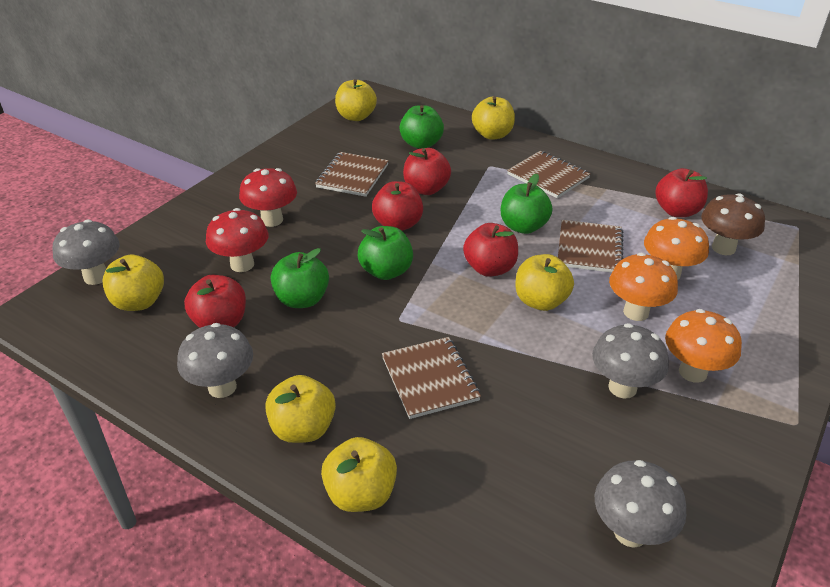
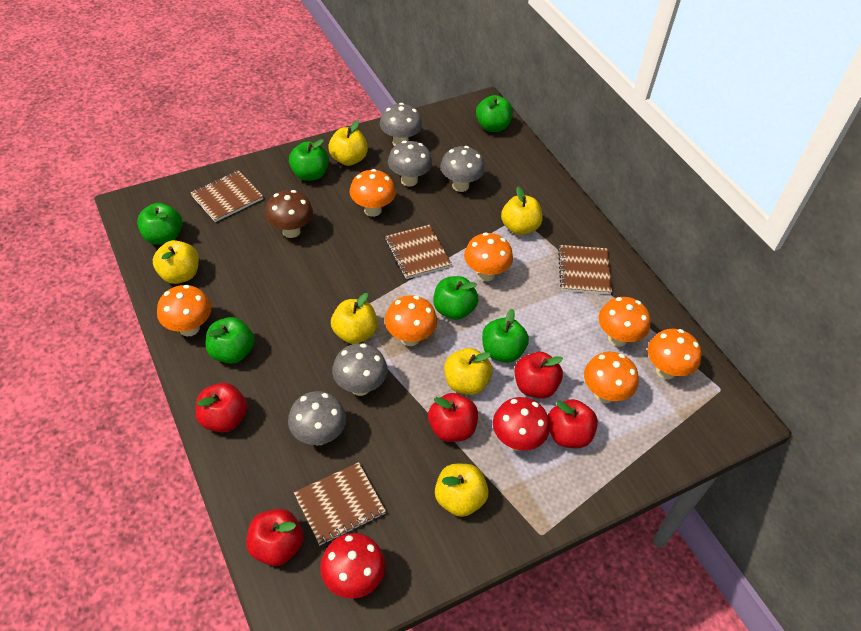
green apple: [271,248,329,308] [358,226,413,280] [399,105,444,149] [501,174,552,234] = 4 -> [137,203,182,245] [206,317,255,364] [289,139,329,181] [433,276,478,320] [476,95,513,132] [482,309,529,363] = 6
grey mushroom: [52,219,120,285] [177,323,253,398] [592,323,669,398] [595,460,686,548] = 4 -> [288,391,346,445] [332,343,388,396] [380,103,422,146] [388,141,432,187] [440,146,485,192] = 5
orange mushroom: [609,253,678,321] [644,217,709,280] [665,309,742,383] = 3 -> [157,285,211,336] [350,169,396,217] [385,295,437,346] [464,232,513,281] [584,352,639,403] [599,297,650,347] [648,329,701,379] = 7

